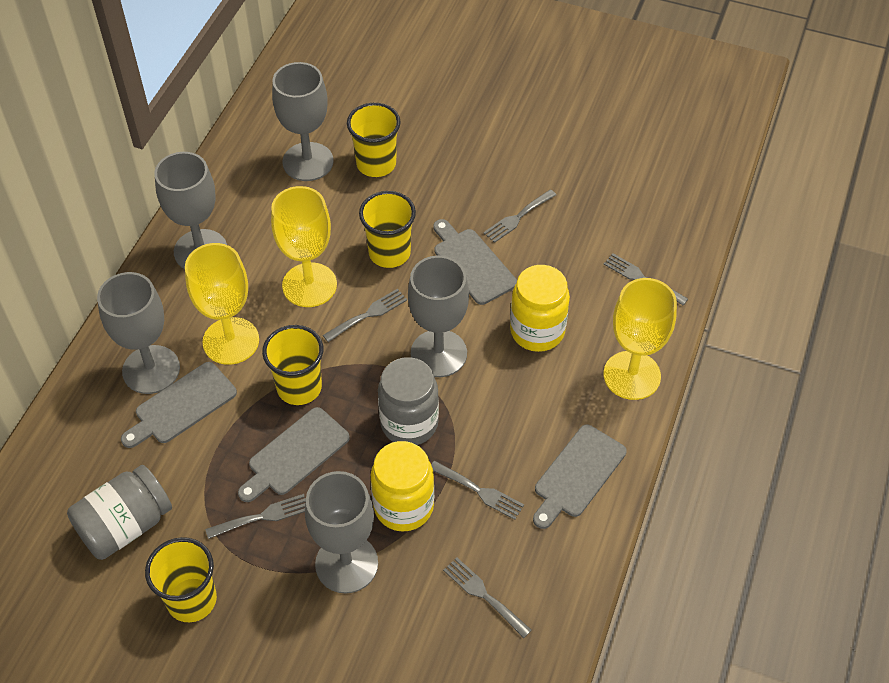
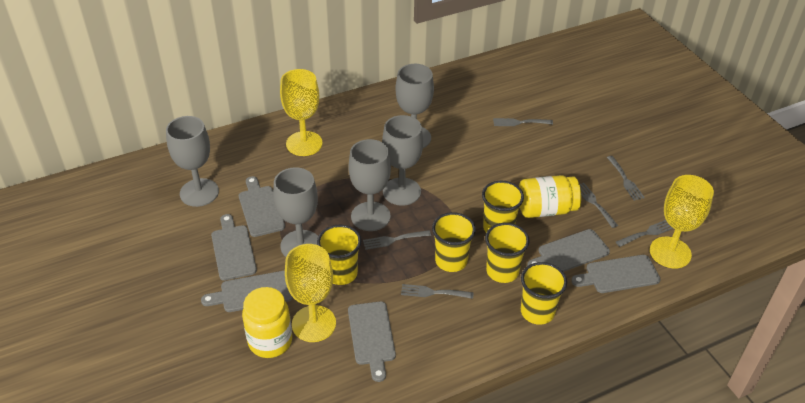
grey cutting board: [121,362,237,448] [238,407,350,502] [433,219,517,305] [533,424,627,529] = 4 -> [201,271,293,312] [211,214,257,281] [239,176,285,237] [348,301,396,382] [527,229,610,272] [571,255,661,293] = 6
grey jar: [67,465,172,560] [378,357,439,445] = 2 -> none = 0
yellow cup: [145,537,217,622] [262,325,323,405] [347,103,401,177] [359,191,416,268] = 4 -> [317,225,361,285] [432,212,476,272] [482,181,524,233] [485,223,530,283] [521,262,567,325] = 5

